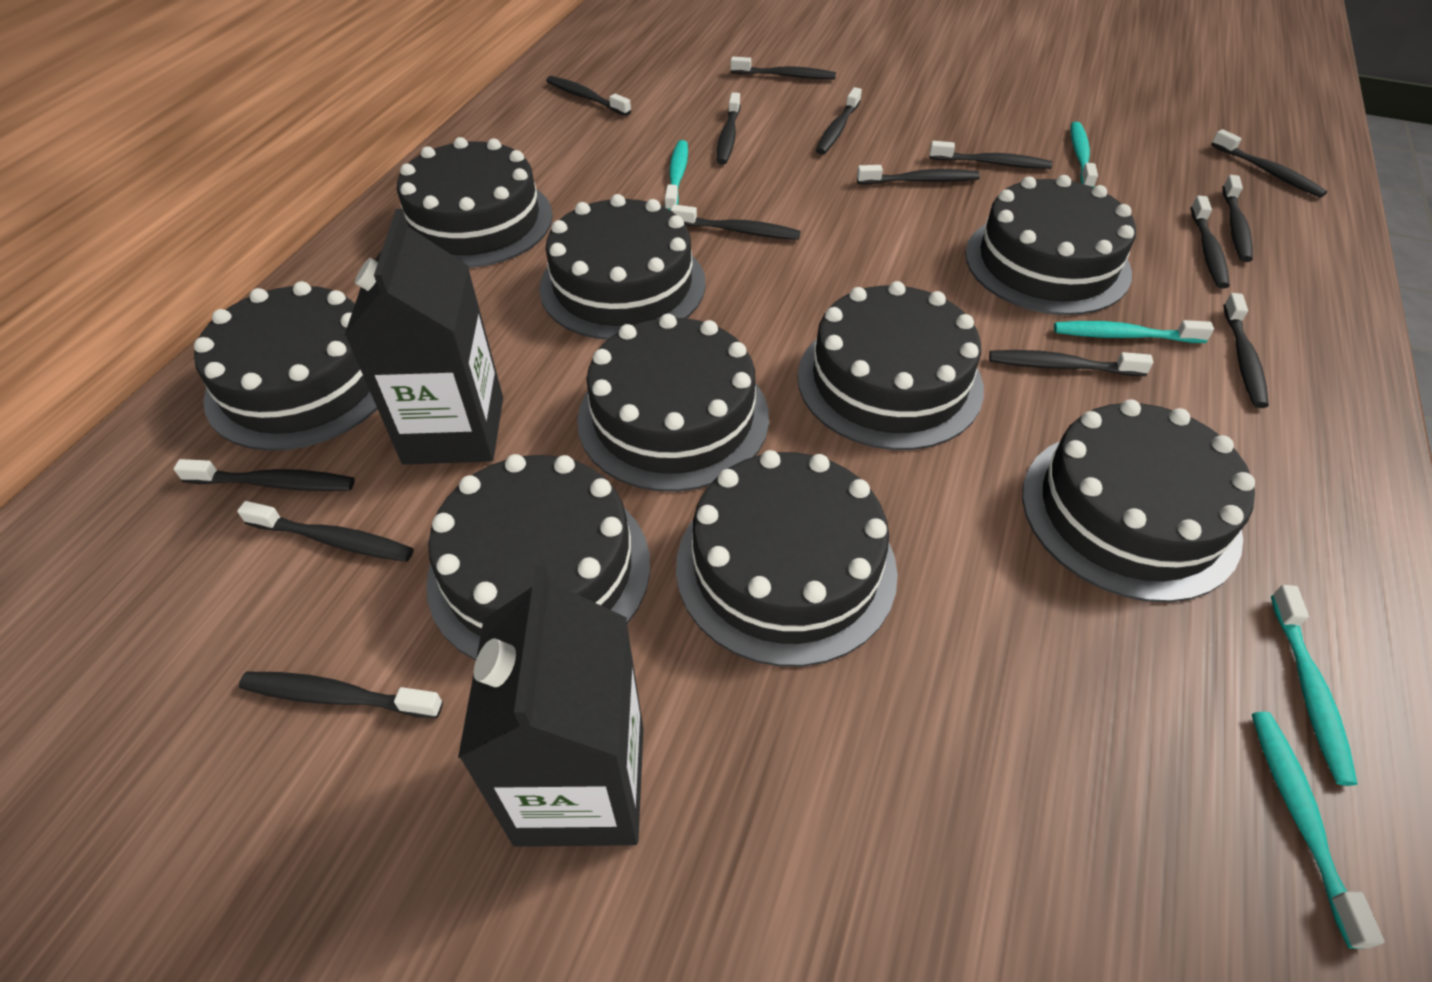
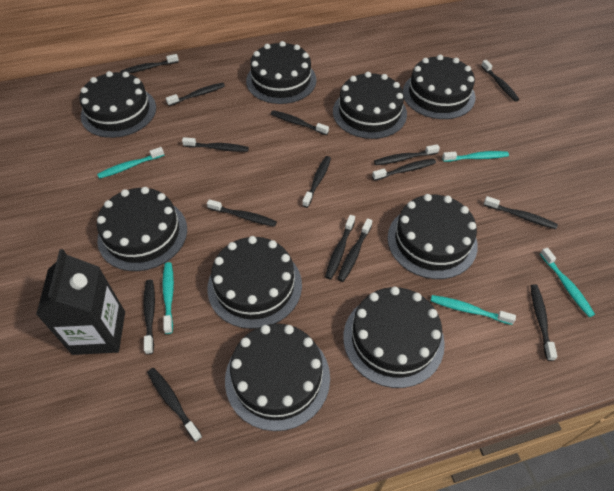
black carton: [345,209,503,465] [458,566,644,847] = 2 -> [36,249,125,355] = 1

